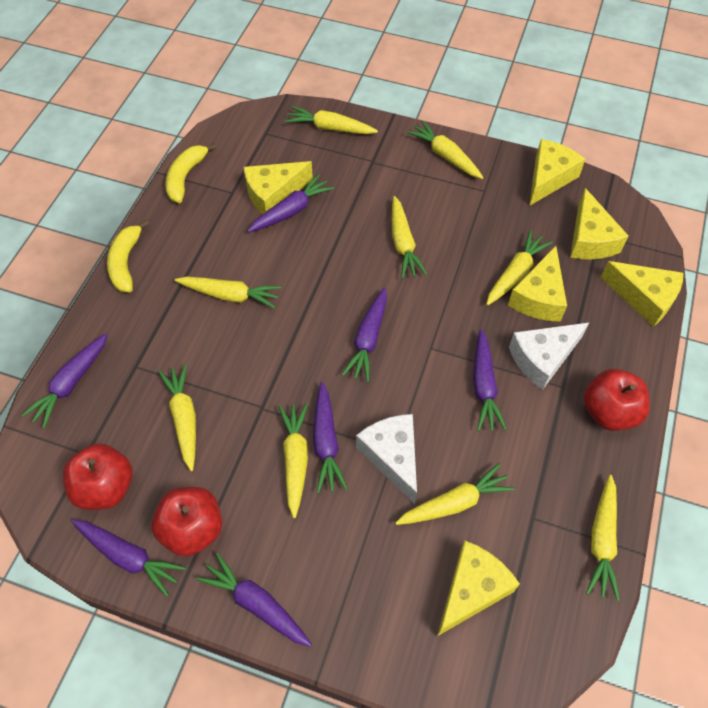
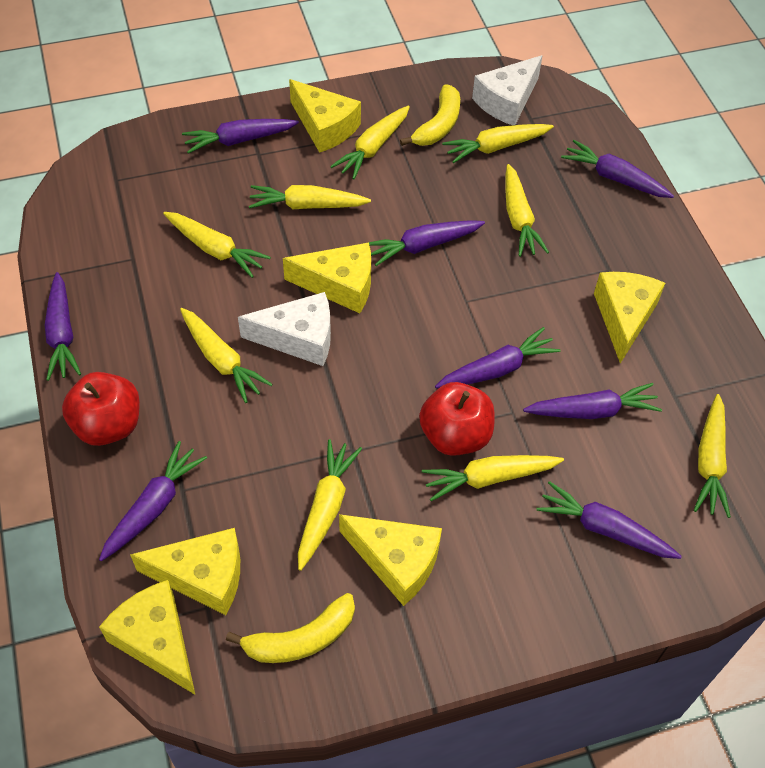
purple carrot: [21,333,108,428] [72,520,186,597] [197,553,312,647] [247,174,334,232] [313,382,348,493] [342,287,387,382] [473,329,507,431] = 7 -> [45,272,81,381] [99,441,207,561] [182,119,299,154] [368,220,485,266] [435,327,561,388] [523,383,662,419] [536,481,682,559] [561,140,674,198] = 8
red apple: [63,443,133,510] [152,487,222,556] [584,369,650,431] = 3 -> [62,372,140,446] [419,382,495,456] = 2

